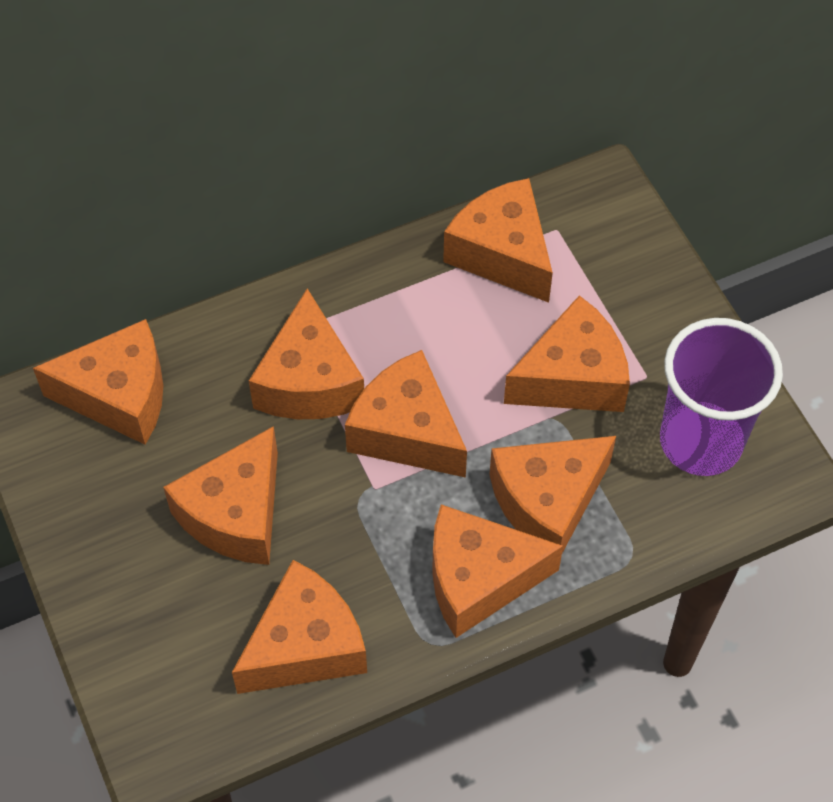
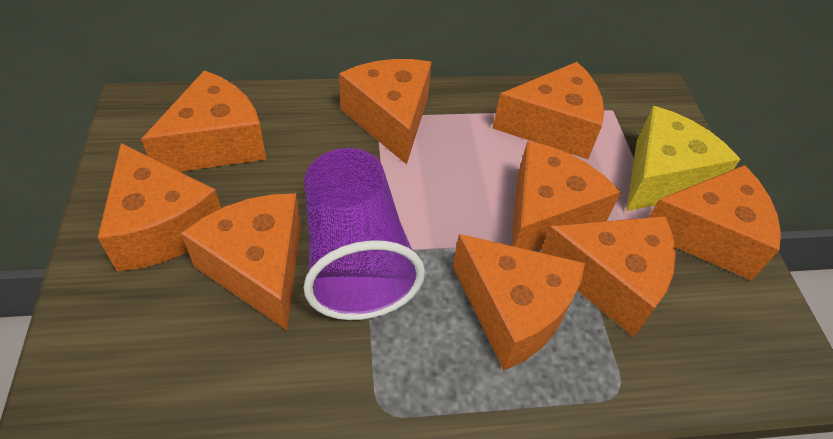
yellow cheese: none = 0 -> [626,106,740,211] = 1

